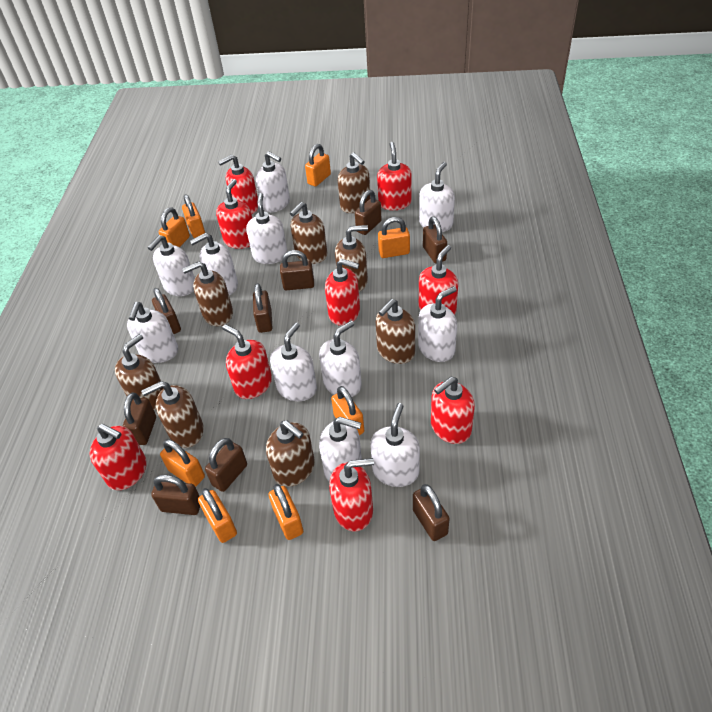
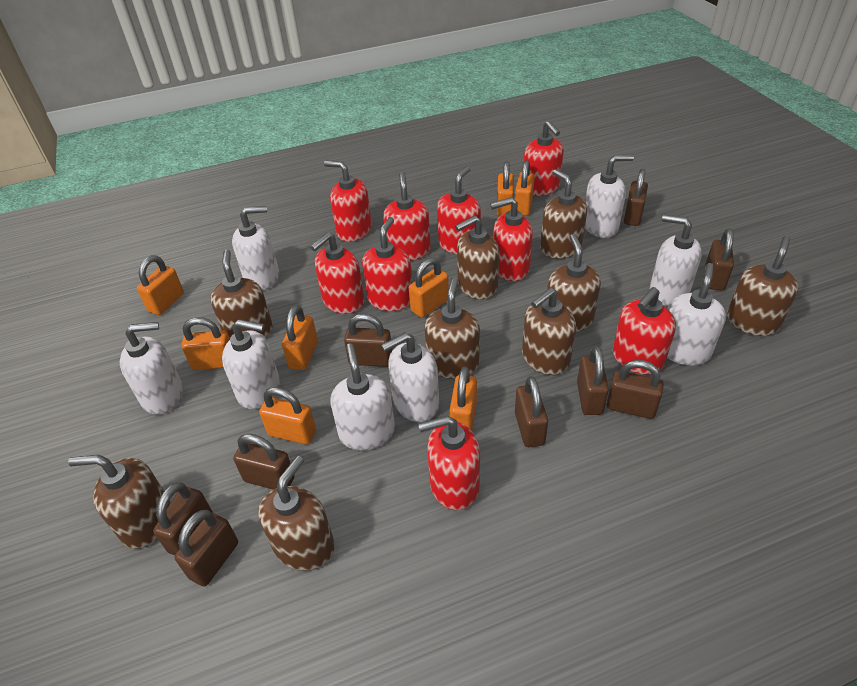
brown soap dispenser: [115,334,164,410] [141,381,204,448] [182,261,233,326] [266,420,315,487] [290,202,327,264] [335,225,368,292] [338,152,371,213] [376,299,415,364] = 8 -> [68,455,171,549] [210,249,273,338] [258,456,335,571] [425,277,480,379] [455,216,499,299] [522,288,576,375] [540,169,587,259] [547,234,601,332] [727,236,798,336] = 9
white soap dispenser: [127,302,178,363] [148,235,195,296] [190,233,238,295] [246,193,288,264] [256,151,290,212] [270,323,317,401] [319,321,362,397] [319,417,362,482] [370,403,420,487] [418,286,457,362] [419,162,455,232] = 11 -> [120,322,183,415] [222,319,280,409] [232,206,279,290] [330,344,395,450] [381,332,440,422] [585,154,634,238] [650,215,702,306] [667,263,726,365] = 8

